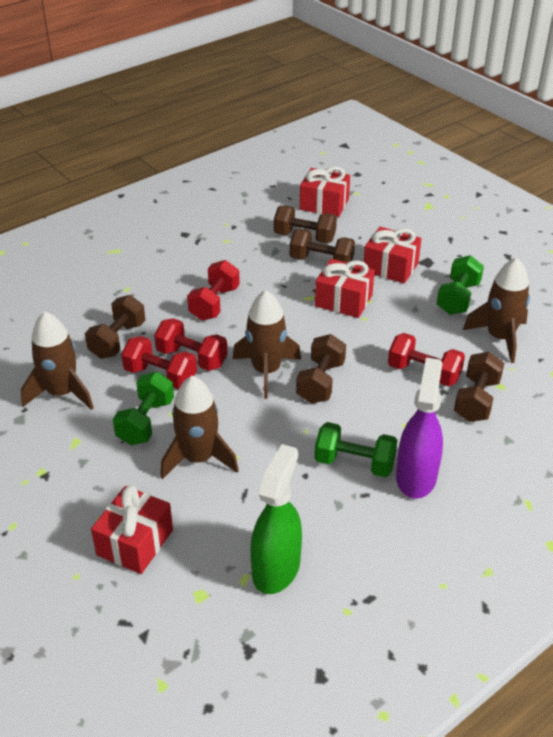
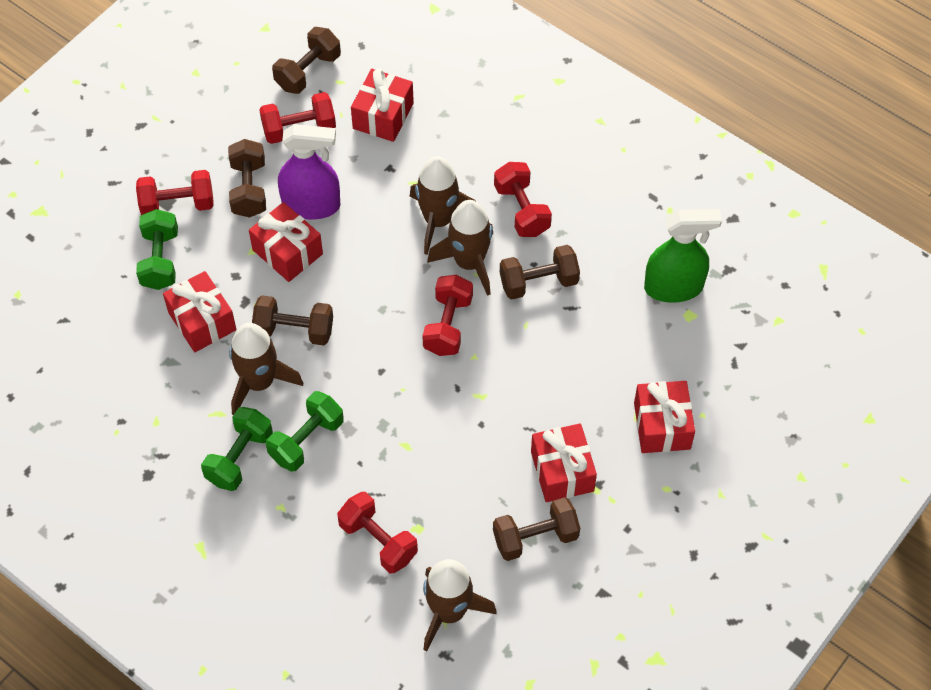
red dumbbell: [121,336,197,389] [154,318,228,371] [187,260,240,321] [388,333,465,387] = 4 -> [136,170,213,215] [259,92,336,144] [337,492,418,573] [422,275,473,356] [494,162,552,237] = 5
red gift: [91,485,173,574] [300,166,350,217] [315,259,375,318] [364,227,421,283] = 4 -> [163,271,236,352] [249,202,323,282] [351,68,414,142] [531,423,597,502] [634,381,695,453] = 5

